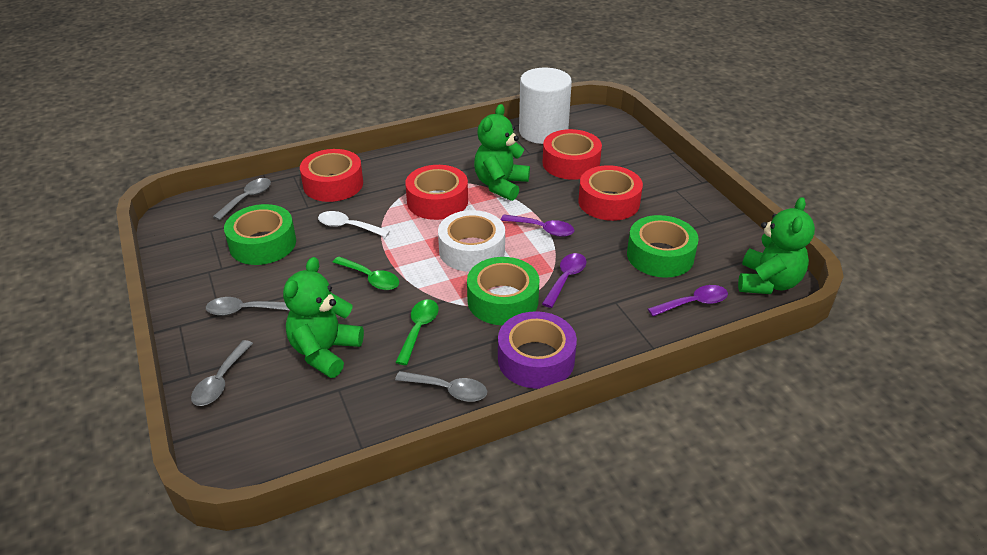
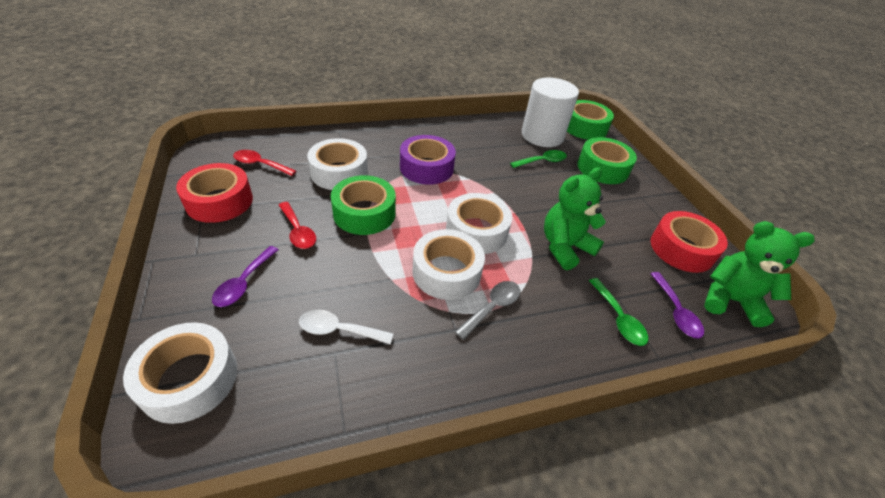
green teddy bear: [283,257,364,378] [474,104,530,201] [738,197,815,294] = 3 -> [544,167,606,270] [704,221,815,327] = 2
grey spoon: [191,340,253,406] [206,297,290,316] [213,178,271,220] [395,371,487,402] = 4 -> [455,281,520,340] = 1
purple spoon: [501,214,574,237] [542,253,586,308] [648,285,728,316] = 3 -> [212,246,279,307] [650,272,704,339] = 2
red spoon: none = 0 -> [233,150,296,176] [279,202,316,249] = 2
red tape: [300,149,363,202] [405,165,468,220] [542,129,602,180] [578,165,643,221] = 4 -> [176,163,253,223] [651,211,728,273] = 2
white tape: [438,210,505,272] = 1 -> [123,322,237,424] [307,138,368,190] [412,229,485,300] [446,193,512,254] = 4

